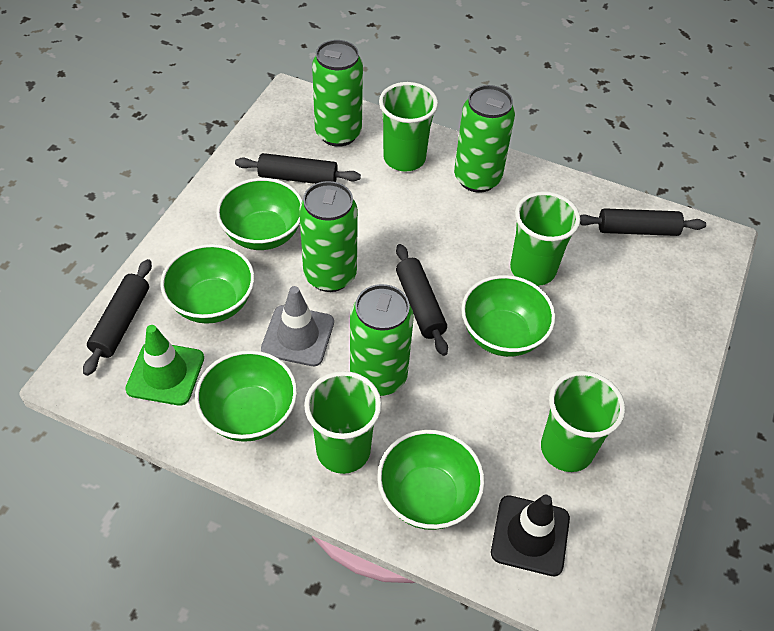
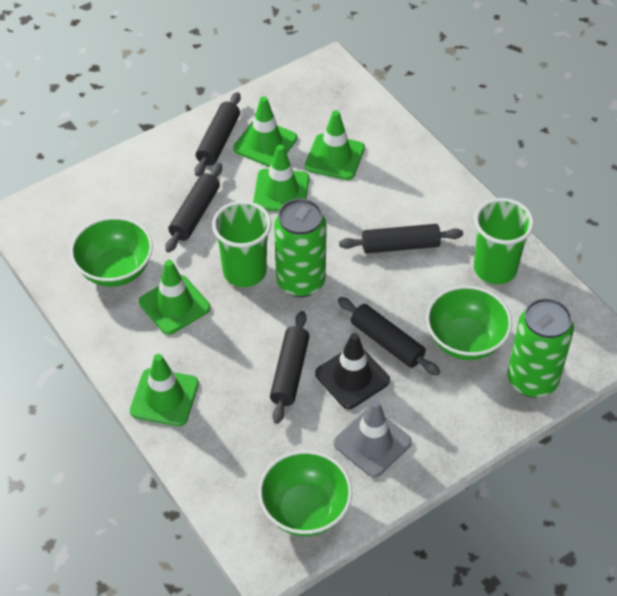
black rolling pin: [83,259,152,376] [235,153,361,184] [396,244,448,356] [580,208,706,236] = 4 -> [165,163,222,253] [195,92,241,176] [270,311,310,424] [338,297,440,376] [339,224,463,254] = 5
green bowl: [160,244,255,324] [195,350,297,442] [216,178,303,250] [377,430,485,530] [461,275,555,357] = 5 -> [70,217,153,287] [259,450,352,536] [426,286,512,360] = 3
green can: [299,181,358,292] [312,40,363,147] [350,284,414,396] [454,85,515,193] = 4 -> [274,198,327,297] [507,298,574,398] = 2
green cup: [304,371,382,474] [379,82,438,172] [510,191,580,286] [541,371,625,472] = 4 -> [212,201,272,287] [474,198,534,284] = 2
green traffic cone: [125,325,204,405] = 1 -> [130,354,199,426] [139,260,210,335] [233,96,297,167] [253,145,309,211] [305,110,365,180] = 5

